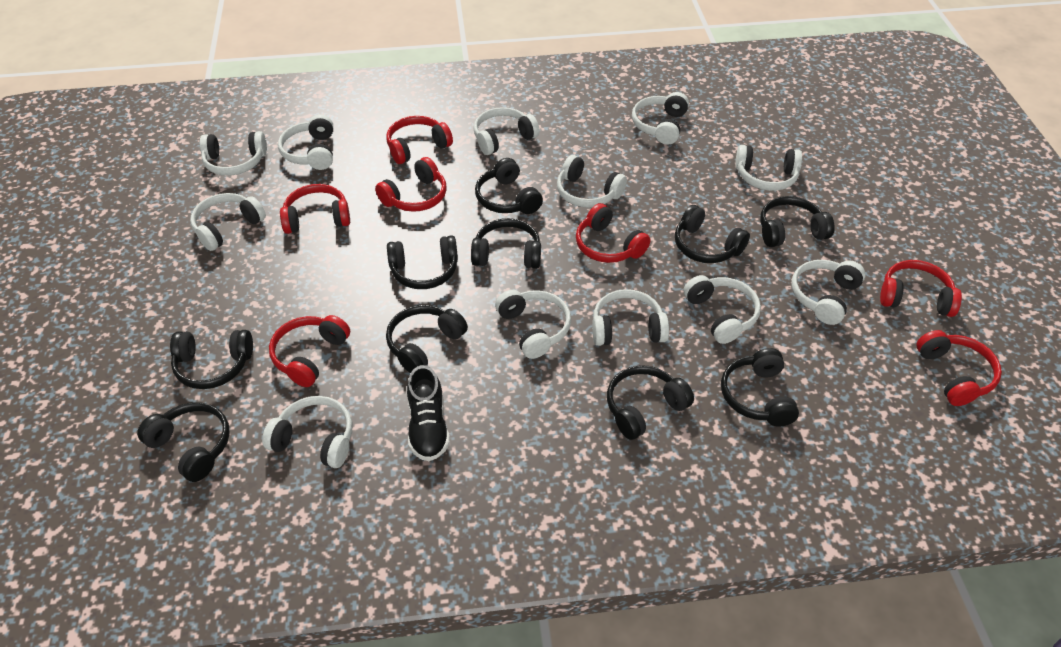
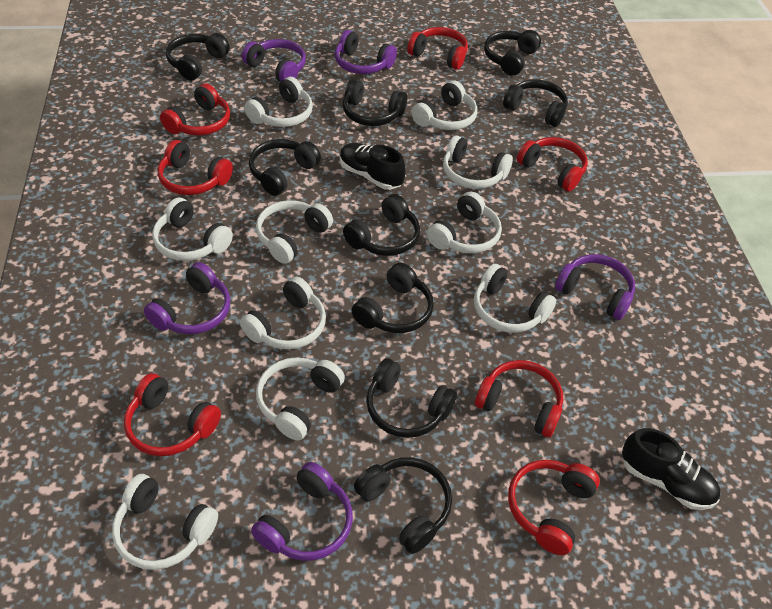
black headphones: [137,403,230,482] [170,330,253,389] [386,305,468,373] [387,235,458,289] [471,218,541,269] [475,158,543,214] [607,365,694,440] [675,205,750,263] [721,348,799,426] [760,196,835,247] = 10 -> [166,33,230,80] [249,139,321,196] [343,79,407,126] [343,194,420,256] [351,262,434,333] [354,457,452,554] [366,358,457,438] [484,30,541,76] [503,79,568,127] = 9
black shoe: [407,365,450,461] = 1 -> [340,143,406,190] [622,428,720,510] = 2
purple headphones: none = 0 -> [144,262,230,334] [242,39,306,82] [251,462,353,561] [335,30,397,74] [555,254,635,320] = 5
white headphones: [190,193,266,251] [200,131,267,176] [262,396,352,468] [278,114,333,170] [473,107,540,155] [495,290,571,359] [557,155,627,208] [592,289,669,346] [632,92,689,145] [684,275,761,344] [735,145,802,191] [792,260,866,325] = 12 -> [112,474,218,570] [152,198,233,261] [240,277,326,349] [244,77,313,127] [256,200,333,264] [256,357,345,440] [412,80,477,130] [427,192,502,253] [443,135,513,189] [474,264,556,333] = 10

